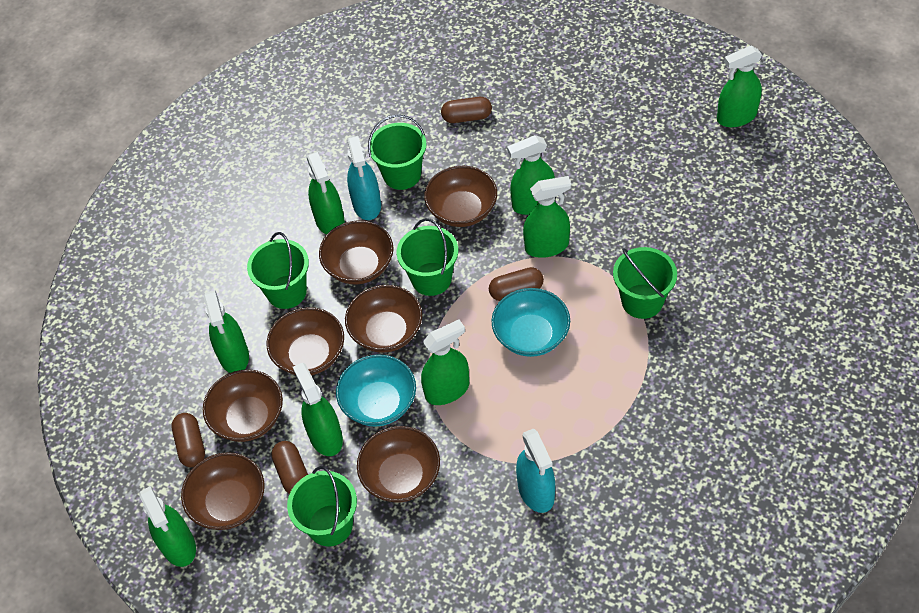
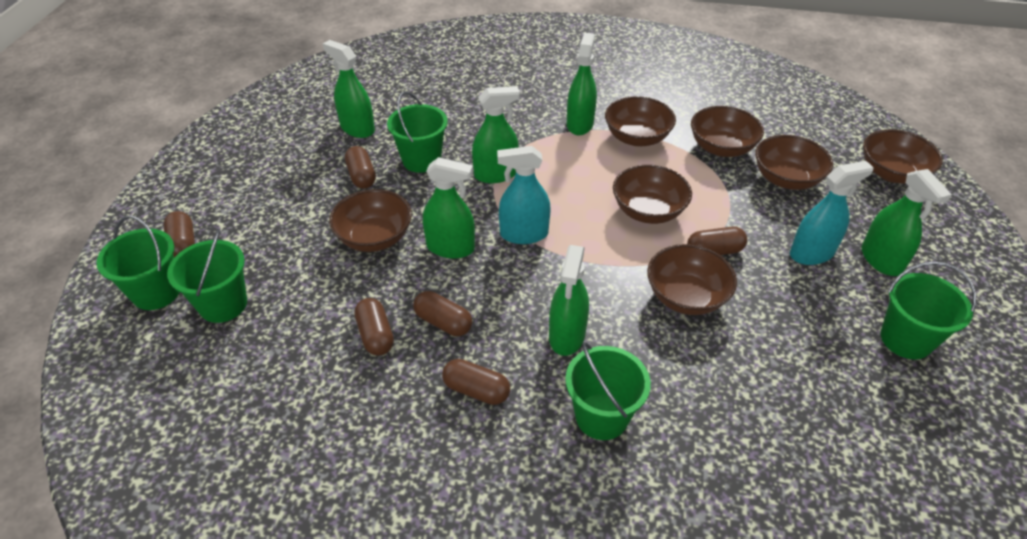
brown capsule: [171,413,205,467] [271,441,308,494] [441,97,492,123] [489,267,544,301] = 4 -> [164,211,195,257] [345,146,376,189] [355,298,394,355] [413,291,472,336] [442,359,510,405] [687,227,747,255] = 6
green spray bottle: [139,486,196,567] [204,290,249,373] [293,363,343,456] [306,152,345,235] [421,319,469,405] [507,135,555,215] [523,176,571,258] [717,46,762,127] = 8 -> [323,40,375,138] [423,157,475,258] [472,86,520,183] [549,245,589,356] [567,33,597,135] [861,169,952,276] = 6
turquoise bowl: [336,354,416,427] [491,288,570,357] = 2 -> none = 0

